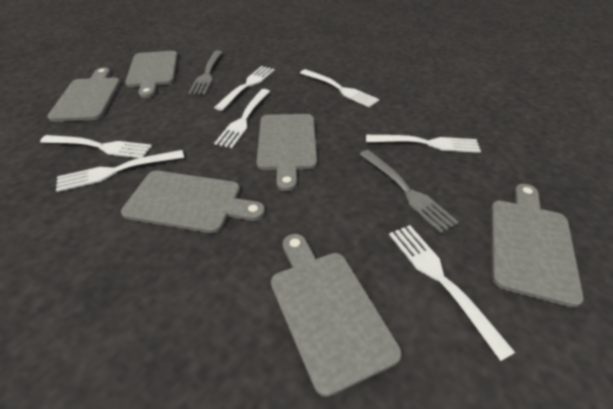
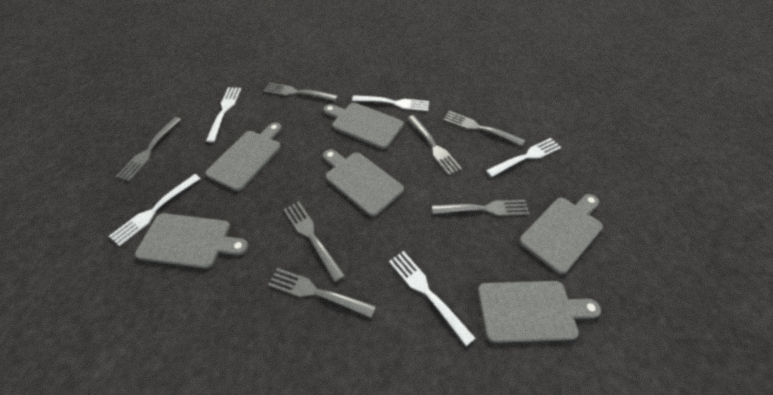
grey fork: [189,50,222,95] [360,150,459,234] = 2 -> [116,117,182,181] [264,83,338,101] [268,268,376,318] [284,201,345,282] [407,115,462,175] [432,200,530,216] [443,111,525,146] = 7
white fork: [40,135,152,158] [56,150,184,192] [214,66,275,111] [214,89,270,148] [300,69,380,108] [366,135,481,153] [389,225,516,361] = 7 -> [109,174,201,246] [206,87,241,142] [352,95,429,111] [389,251,475,346] [486,138,561,177] = 5

